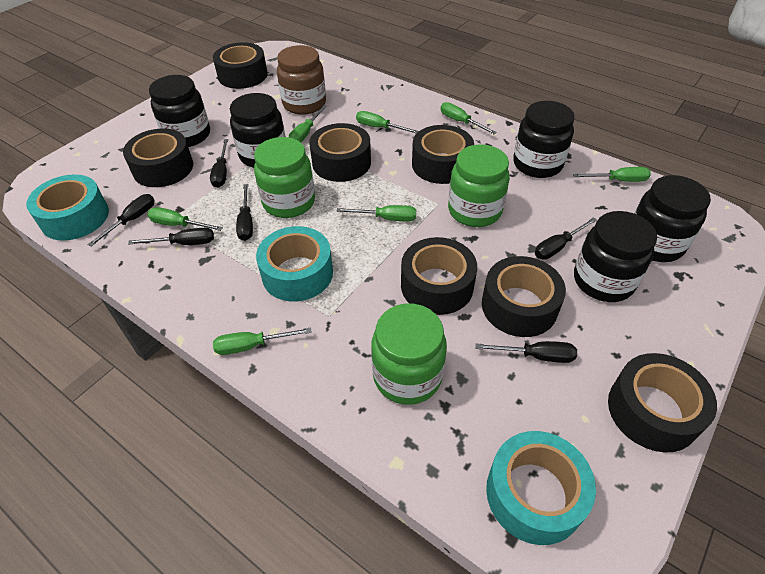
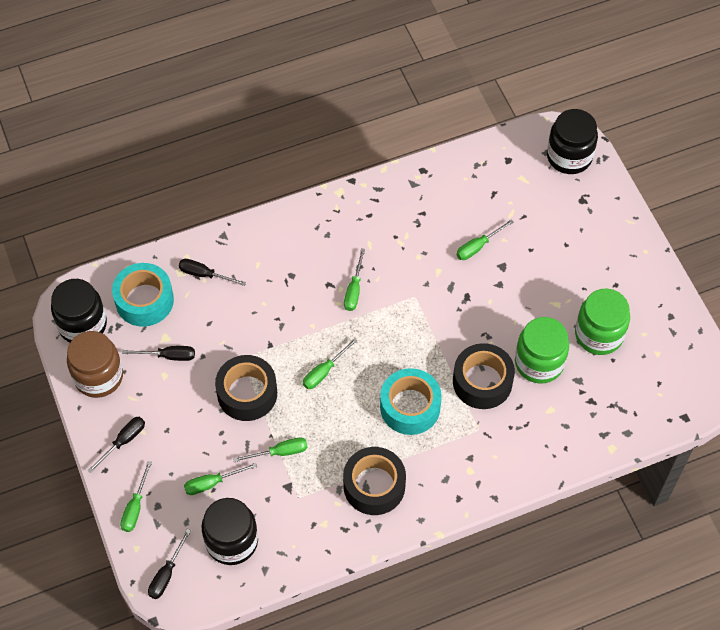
black jar: [149,75,210,147] [230,93,286,168] [513,101,575,178] [574,211,657,302] [634,175,711,262] = 5 -> [51,279,107,343] [202,498,258,565] [547,109,598,174] = 3
black screwdriver: [87,194,155,247] [128,228,214,245] [210,139,228,188] [236,184,253,241] [475,341,577,363] [535,217,597,260] = 6 -> [87,417,145,473] [122,346,195,361] [148,529,191,599] [179,259,246,286] = 4
black tape: [123,129,193,187] [213,42,268,89] [309,123,371,182] [401,237,477,315] [412,125,474,184] [482,256,566,337] [608,353,717,452] = 7 -> [215,355,277,421] [343,447,406,515] [453,343,515,409] = 3
green jar: [254,137,315,218] [371,303,447,405] [448,144,510,227] = 3 -> [515,317,569,384] [575,289,630,355] = 2
green screwdriver: [147,207,223,231] [213,328,312,355] [289,105,327,142] [337,205,416,222] [356,111,419,134] [441,102,497,134] [573,167,651,182] = 7 -> [120,461,152,532] [184,463,257,495] [233,437,308,462] [303,338,358,389] [344,248,365,311] [456,219,514,260] = 6
turquoise tape: [26,174,109,241] [256,226,333,301] [486,431,596,545] = 3 -> [112,263,174,327] [380,368,442,435] = 2

